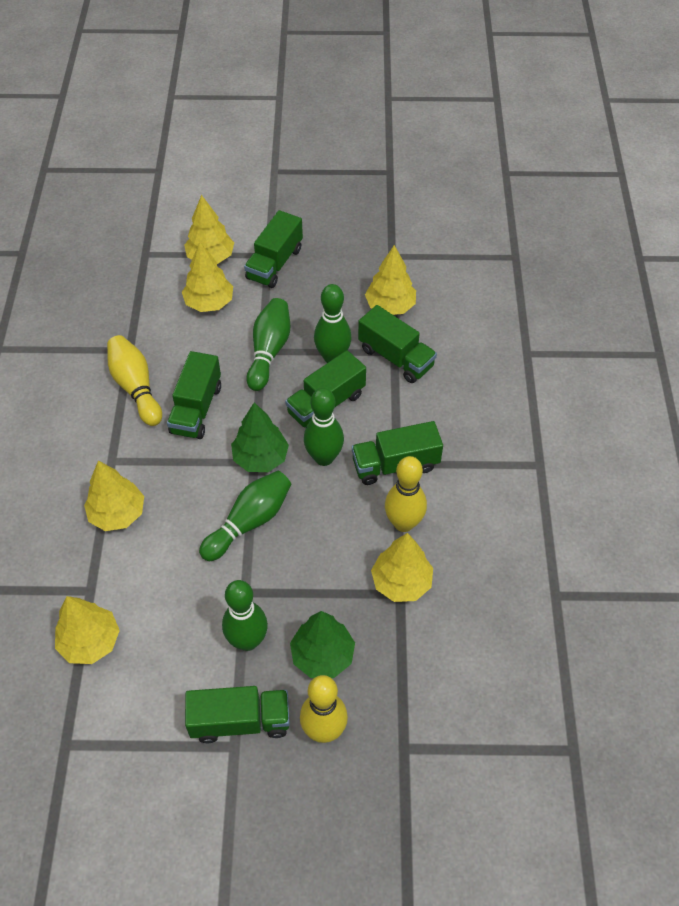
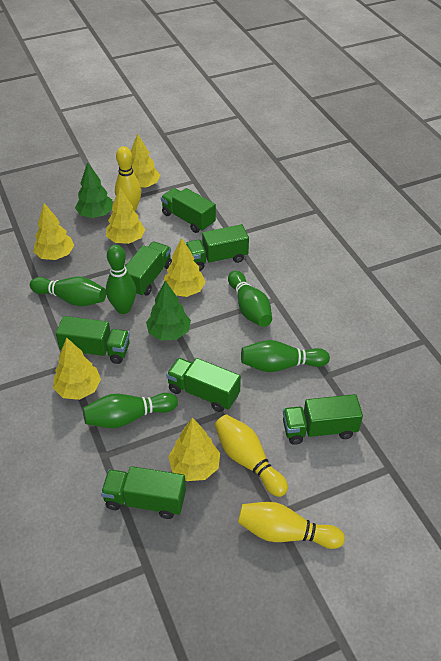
green truck: [167,351,221,439] [185,686,290,743] [244,210,303,288] [285,350,366,427] [352,421,443,485] [358,305,437,383] = 6 -> [56,316,130,364] [101,466,186,519] [125,241,172,297] [161,188,216,233] [166,358,241,412] [186,224,249,271] [283,394,363,445] = 7

